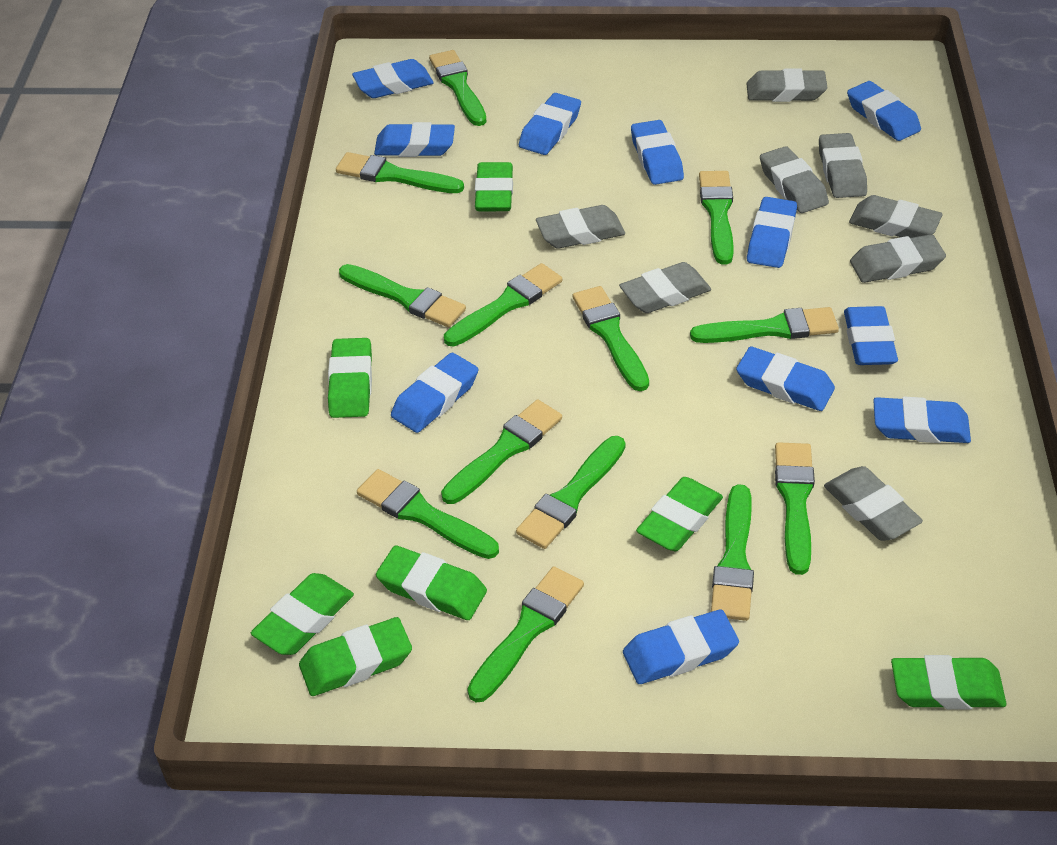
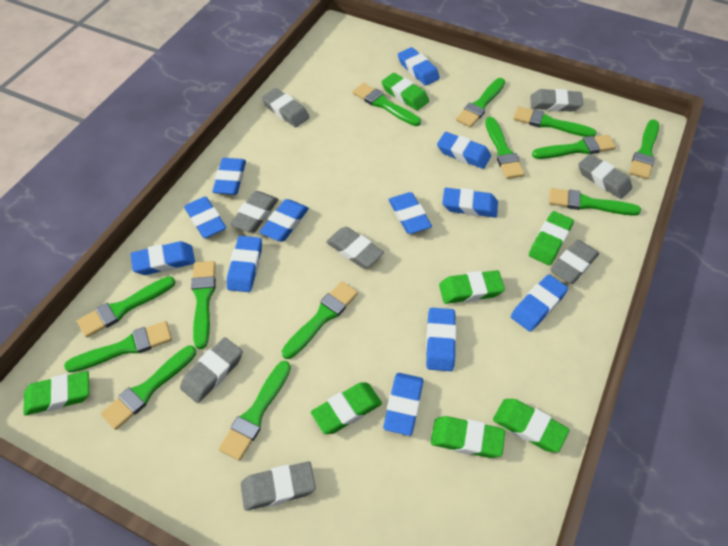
blue eraser: [352,59,434,98] [374,122,455,157] [391,353,478,433] [519,93,581,155] [623,610,739,684] [631,120,684,185] [736,347,835,411] [747,197,797,268] [844,306,898,365] [847,81,921,141] [873,397,971,443] = 11 -> [131,241,195,275] [184,197,226,238] [212,158,246,195] [227,236,262,292] [260,199,309,242] [383,373,424,436] [389,192,432,234] [398,47,440,86] [426,308,456,371] [437,132,491,169] [442,188,498,217] [511,274,568,332] = 12

